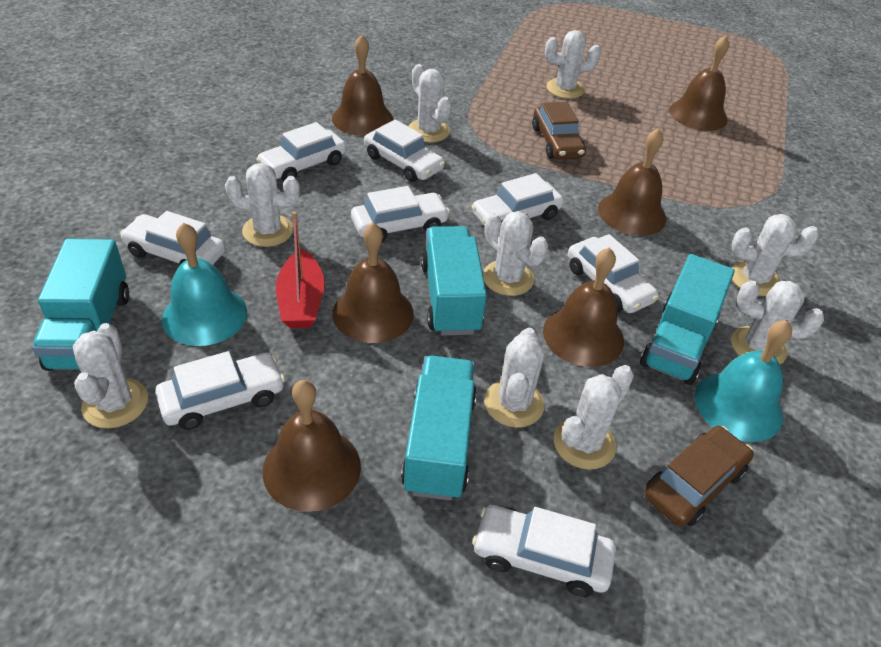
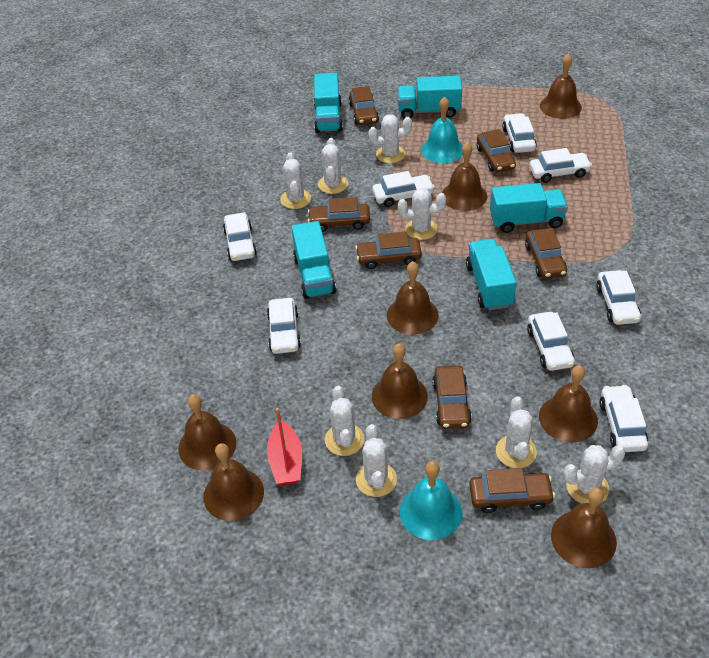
brown bell: [263,380,361,512] [332,35,393,136] [333,223,414,343] [543,247,624,367] [598,128,666,236] [669,36,729,131] = 6 -> [178,394,236,470] [203,443,264,521] [372,343,428,419] [387,261,439,335] [442,142,487,211] [539,365,598,442] [540,54,582,119] [551,488,617,568] = 8
brown car: [532,102,586,160] [644,426,754,527] = 2 -> [308,197,370,232] [349,86,379,125] [355,231,422,269] [432,366,472,429] [469,468,555,513] [477,129,516,172] [525,228,567,279] = 7
turquoise truck: [32,239,129,371] [401,355,477,501] [421,226,487,336] [640,254,735,385] = 4 -> [291,221,336,299] [314,73,343,133] [398,76,462,119] [466,239,516,310] [490,183,568,233] = 5
white cactus: [73,323,148,428] [225,163,300,247] [408,64,452,142] [483,211,549,296] [484,328,544,428] [545,30,601,99] [554,365,634,470] [731,214,819,296] [731,280,824,364] = 9 -> [280,152,311,209] [318,138,348,194] [325,386,364,456] [356,424,397,497] [368,114,412,163] [398,188,446,240] [496,396,537,468] [563,445,626,504] = 8

